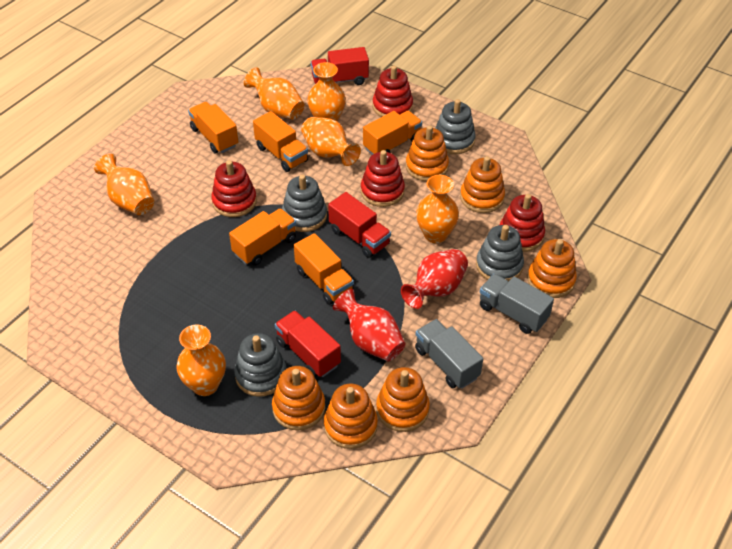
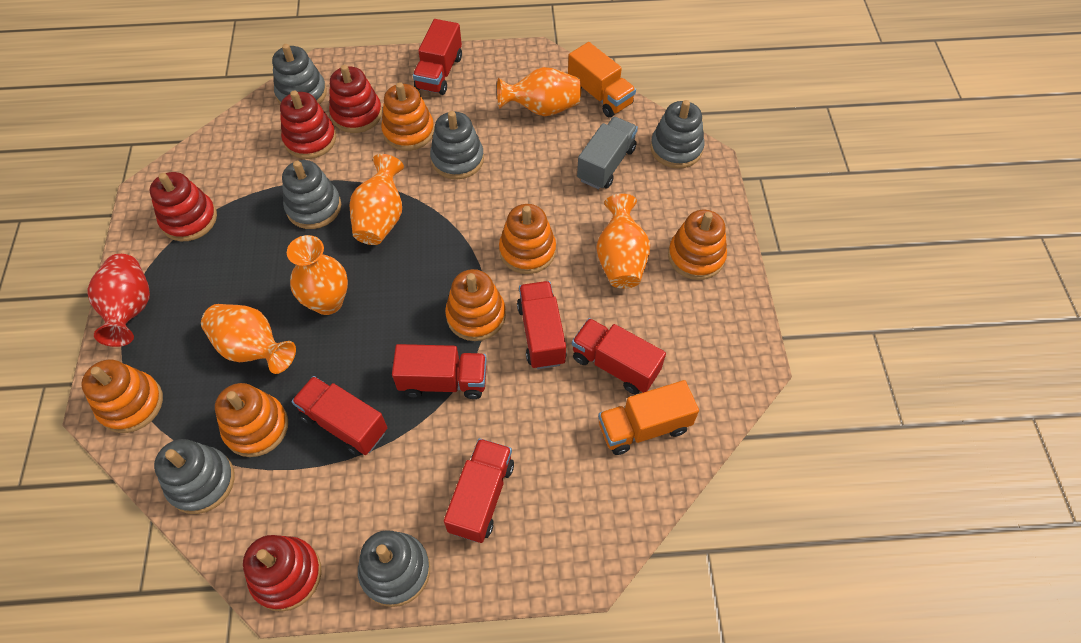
grey stacking toy: [234,333,286,397] [282,175,327,232] [435,99,476,154] [476,225,524,281] = 4 -> [154,439,235,514] [272,44,327,104] [282,160,341,229] [358,530,430,607] [430,111,484,179] [650,100,704,169] = 6
grey truck: [415,319,483,389] [480,274,554,334] = 2 -> [577,117,638,189] = 1
orange truck: [188,102,238,153] [229,208,296,266] [253,111,308,172] [294,233,354,305] [363,111,422,155] = 5 -> [568,42,636,117] [598,380,699,455] = 2
orange vase: [94,154,154,215] [176,325,226,396] [244,67,304,119] [301,117,361,166] [307,62,346,122] [416,175,459,243] = 6 -> [201,304,296,374] [287,235,348,315] [350,154,404,245] [497,67,581,116] [596,194,650,289] = 5
red truck: [275,310,341,377] [311,47,369,85] [328,192,391,258] = 3 -> [292,376,387,456] [392,344,487,399] [413,19,462,95] [444,438,514,543] [517,281,567,369] [572,318,666,394] = 6
red vase: [333,289,406,361] [401,249,468,309] = 2 -> [87,254,150,347] = 1

